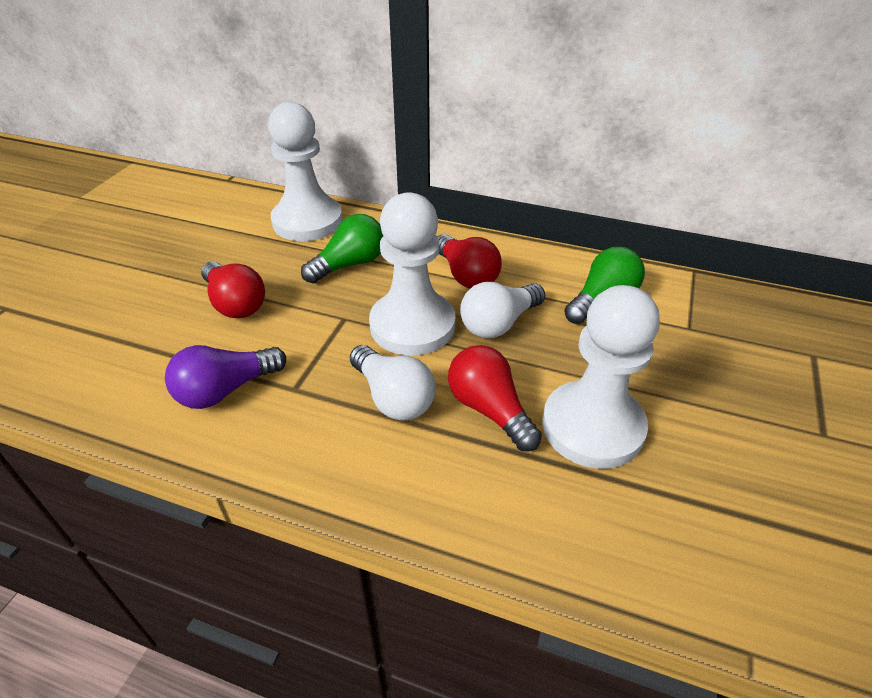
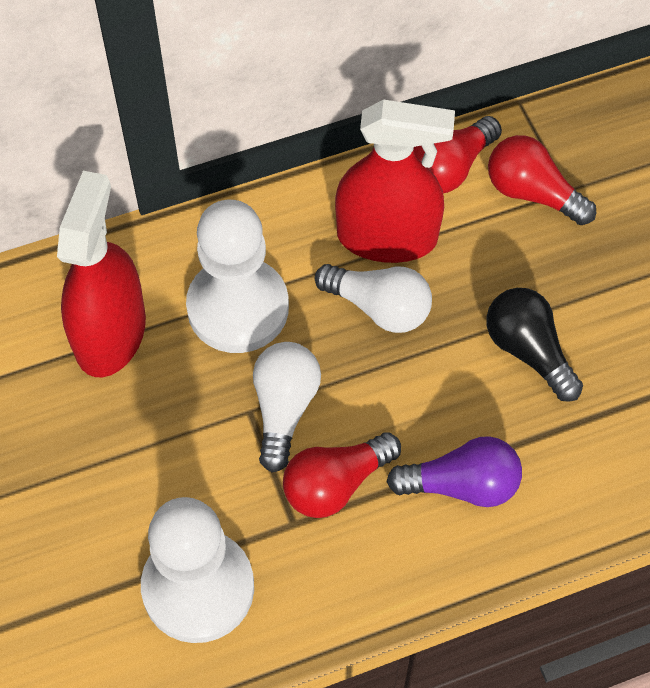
black light bulb: none = 0 -> [486,288,583,402] = 1
green light bulb: [301,214,383,283] [564,247,645,324] = 2 -> none = 0
red spray bottle: none = 0 -> [57,171,146,378] [335,99,455,263] = 2
white pawn: [268,102,343,241] [369,192,455,356] [542,285,660,469] = 3 -> [141,497,254,643] [186,200,289,353] = 2

